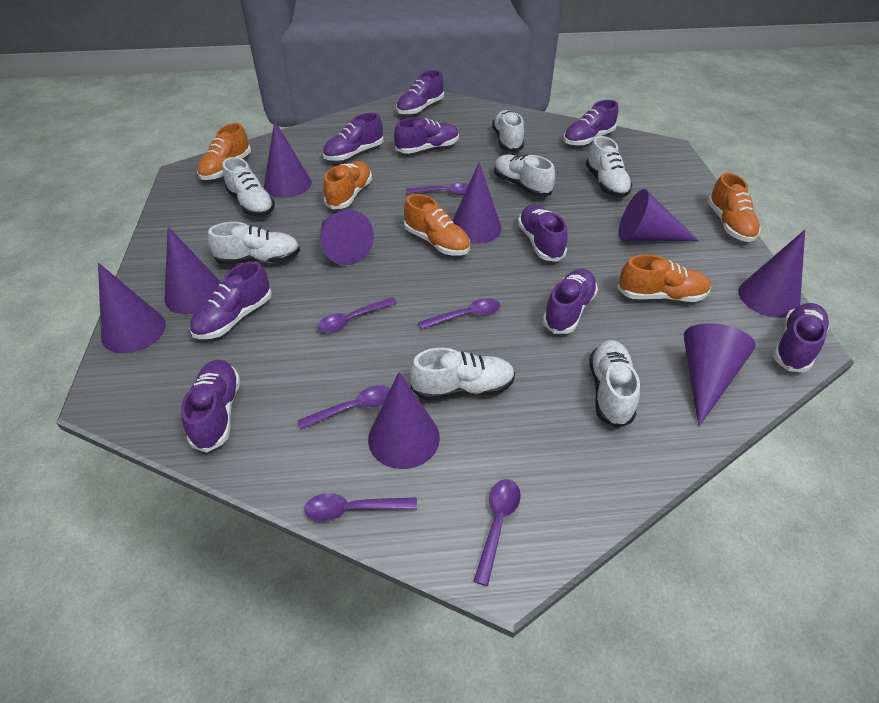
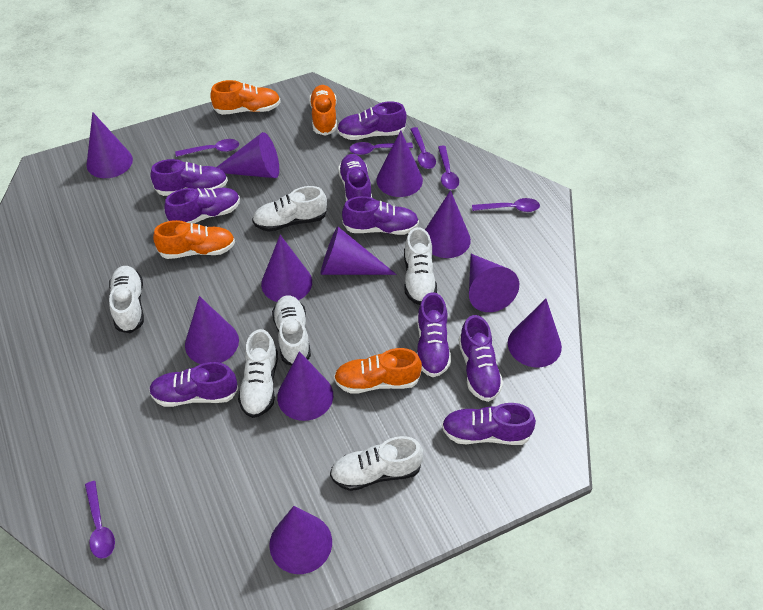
orange shoe: [197,123,251,180] [323,161,372,209] [404,194,470,256] [618,255,711,302] [707,173,761,242] = 5 -> [153,220,235,259] [210,80,281,115] [309,85,337,136] [334,348,422,394] = 4
purple cone: [98,263,166,353] [165,227,222,314] [264,121,312,198] [321,210,374,265] [368,372,440,469] [453,162,501,244] [618,189,699,241] [684,323,756,426] [738,230,805,318] = 9 -> [87,112,133,178] [185,296,239,364] [217,132,279,178] [261,235,312,302] [269,506,332,574] [277,351,333,421] [321,227,397,275] [377,130,423,197] [425,190,471,258] [469,254,519,312] [508,299,562,367] = 11
white shoe: [208,222,300,265] [222,157,275,217] [410,348,515,400] [492,110,524,152] [494,154,555,197] [586,136,633,198] [589,340,640,428] = 7 -> [109,266,144,333] [238,329,278,418] [252,186,327,232] [272,295,311,366] [330,436,423,491] [404,227,437,305] = 6

